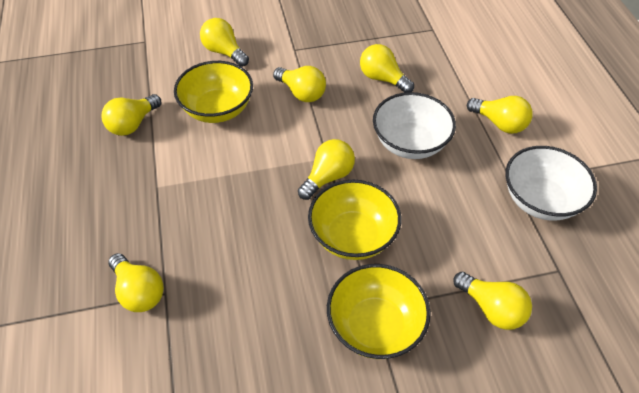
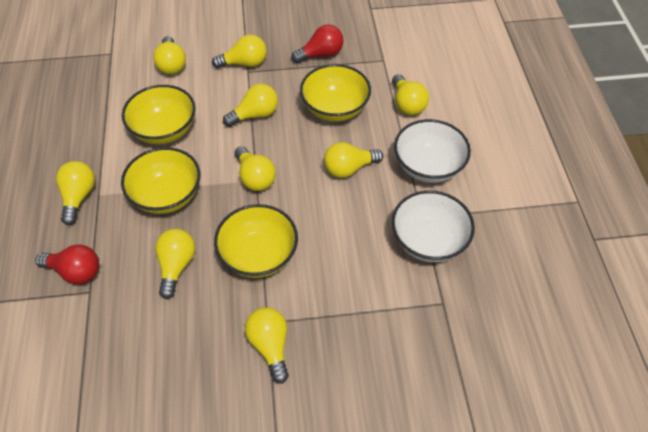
red light bulb: none = 0 -> [35,244,99,284] [291,25,344,63] = 2
yellow bowl: [174,61,253,123] [308,180,401,260] [327,264,431,359] = 3 -> [121,147,200,214] [122,85,196,144] [214,204,298,278] [300,64,371,122] = 4
yellow light bulb: [102,94,161,136] [108,253,164,312] [200,18,249,67] [273,66,326,102] [298,139,355,200] [360,44,414,93] [453,272,532,330] [467,96,533,134] = 8 -> [56,161,95,225] [153,36,186,75] [155,229,195,299] [212,35,267,68] [223,84,278,127] [235,146,276,191] [245,307,289,384] [324,142,383,178] [392,74,429,115] = 9

